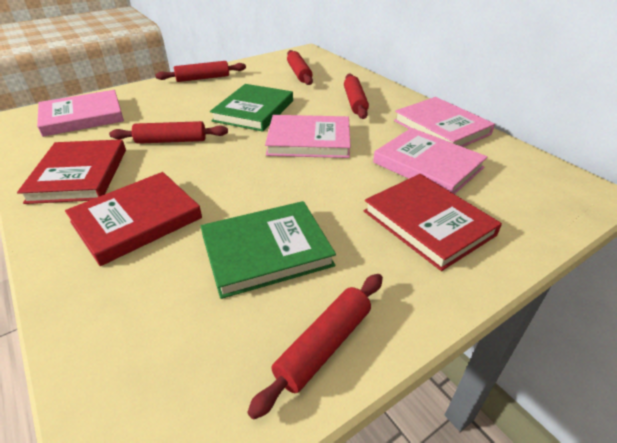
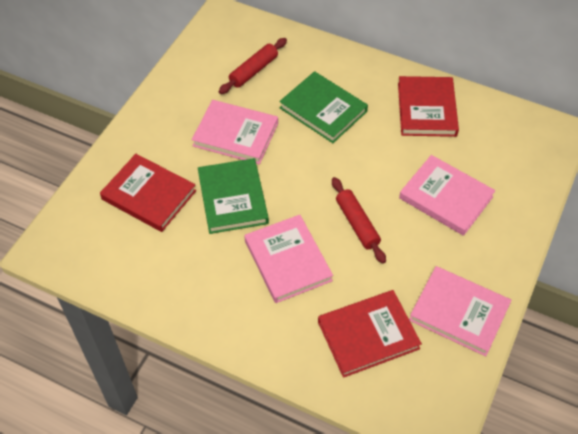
red rolling pin: [109,121,228,144] [155,61,246,82] [247,274,383,420] [287,50,313,85] [344,74,369,119] = 5 -> [219,38,287,94] [332,177,386,264] = 2

